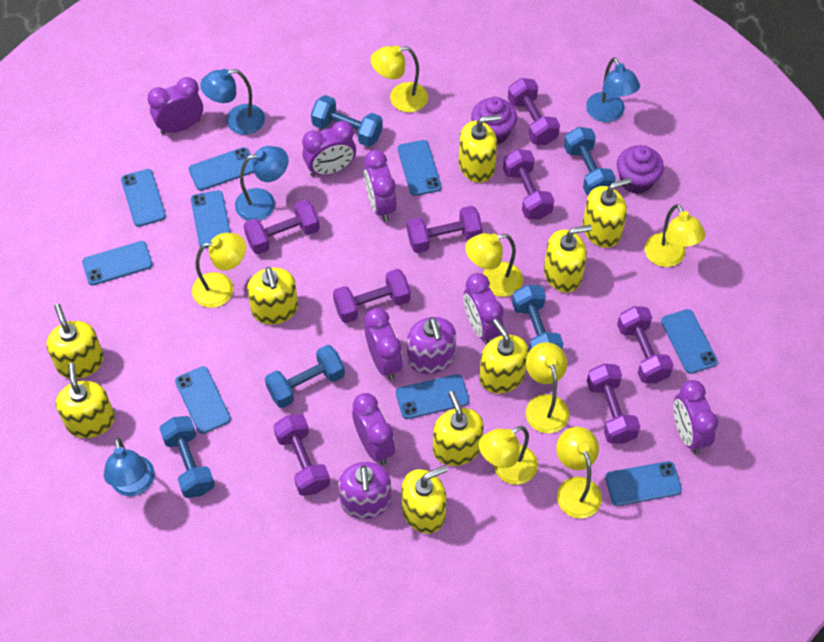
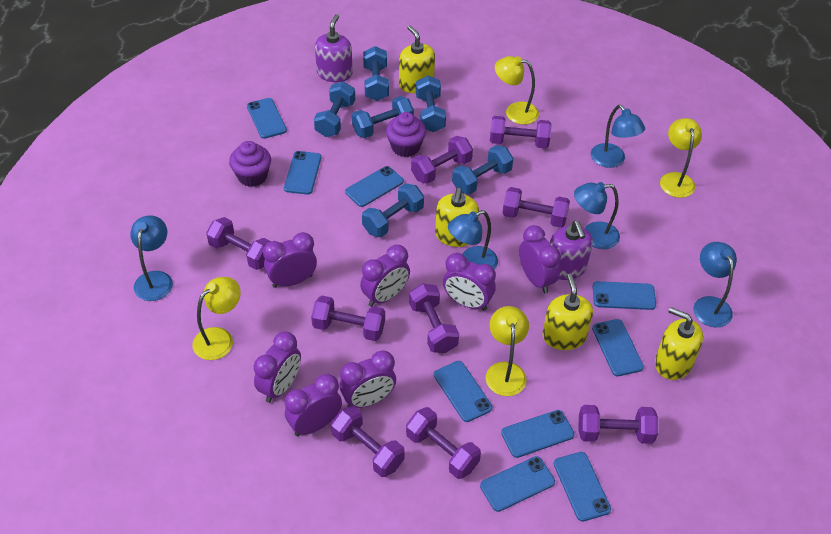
blue dumbbell: [159,416,215,498] [265,345,345,408] [311,95,383,147] [512,285,564,351] [564,127,616,195] = 5 -> [314,81,355,137] [352,96,414,138] [362,183,424,237] [363,46,389,101] [416,76,446,132] [452,145,513,195] = 6
blue lamp: [104,437,155,496] [200,69,265,135] [235,146,288,221] [586,57,640,122] = 4 -> [130,215,173,301] [448,210,498,269] [574,182,620,249] [591,105,645,168] [694,242,737,328] = 5
purple dumbbell: [244,200,320,254] [273,414,330,496] [333,269,411,323] [407,206,482,253] [503,149,554,220] [508,78,560,145] [587,364,640,444] [617,306,674,383] = 8 -> [206,217,271,270] [311,296,385,341] [331,406,405,477] [406,407,481,479] [409,283,459,353] [411,136,473,184] [490,116,551,148] [502,187,570,228] [579,405,658,444] = 9
yellow lamp: [192,233,246,308] [370,45,428,112] [465,233,523,297] [479,426,538,485] [526,342,569,433] [556,427,602,518] [645,204,705,267] = 7 -> [192,277,241,360] [486,306,529,396] [495,56,539,125] [660,118,702,198] = 4
yellow soap dispenser: [46,304,104,379] [56,363,115,438] [247,267,298,325] [401,465,447,534] [433,391,484,466] [459,114,501,183] [479,319,529,393] [544,225,592,293] [582,178,631,248] = 9 -> [399,25,435,93] [435,188,479,247] [542,274,593,350] [655,307,703,380] = 4

